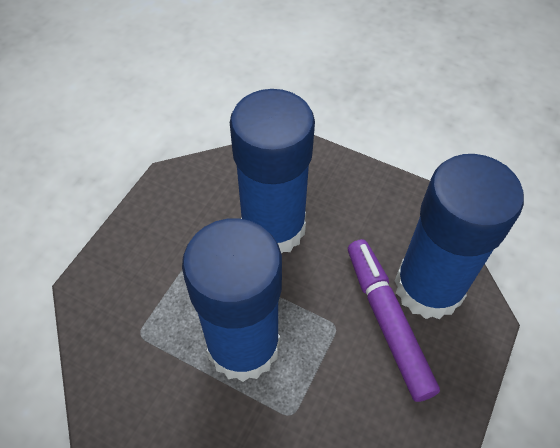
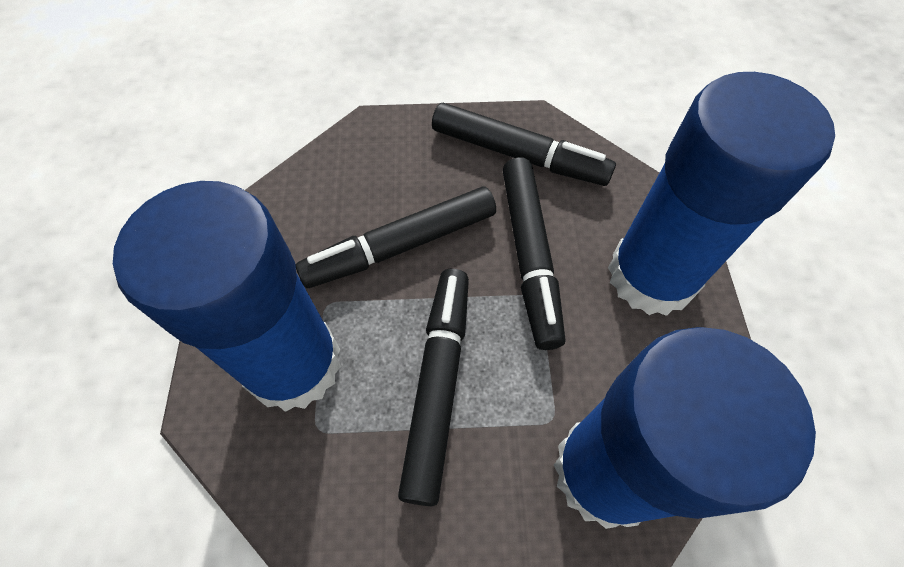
black marker: none = 0 -> [296,186,496,288] [398,269,469,506] [432,103,616,186] [503,157,565,350] = 4
purple marker: [348,239,440,402] = 1 -> none = 0

